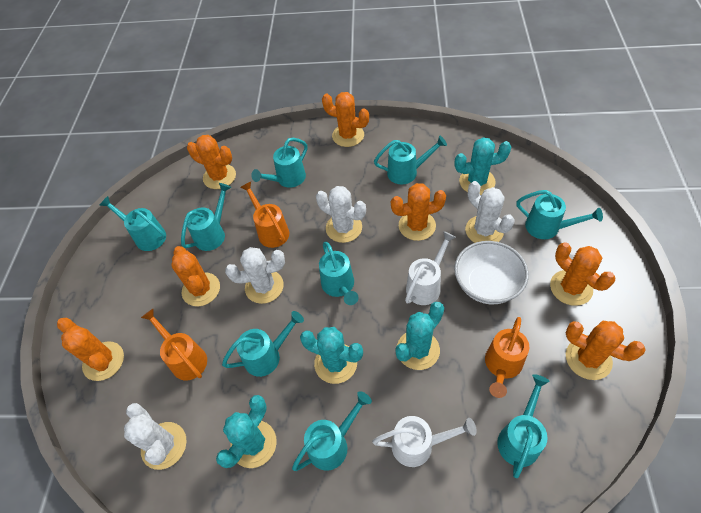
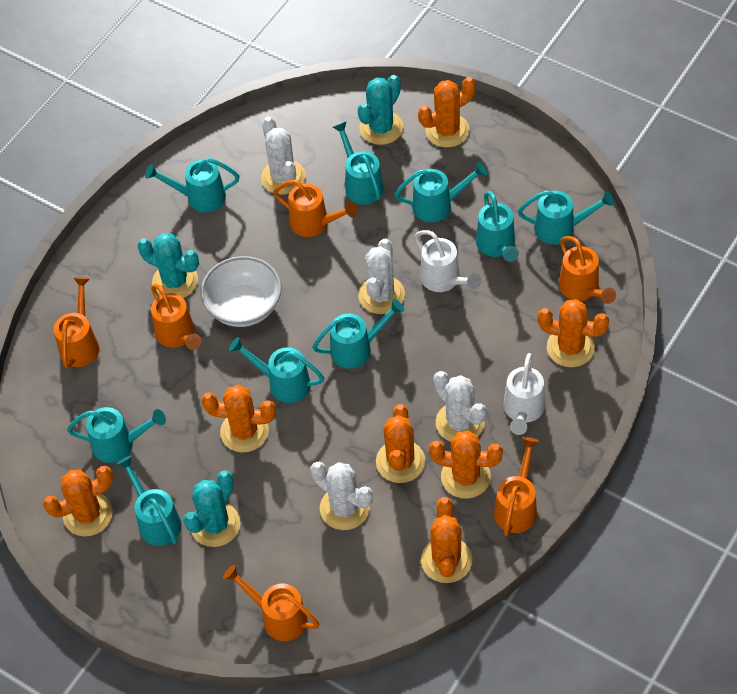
orange watering can: [141,309,207,380] [240,182,289,248] [485,317,529,398] = 3 -> [54,277,99,368] [151,284,201,350] [223,565,319,641] [273,180,358,237] [494,437,539,536] [559,236,616,304] = 6
turquoise cactus: [216,395,277,468] [300,327,363,384] [395,302,444,370] [455,138,511,195] = 4 -> [138,233,199,298] [183,470,240,547] [358,75,403,145] = 3

